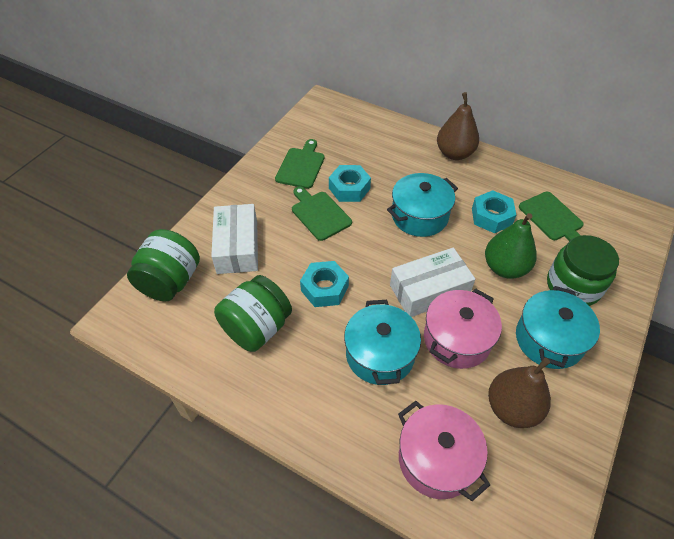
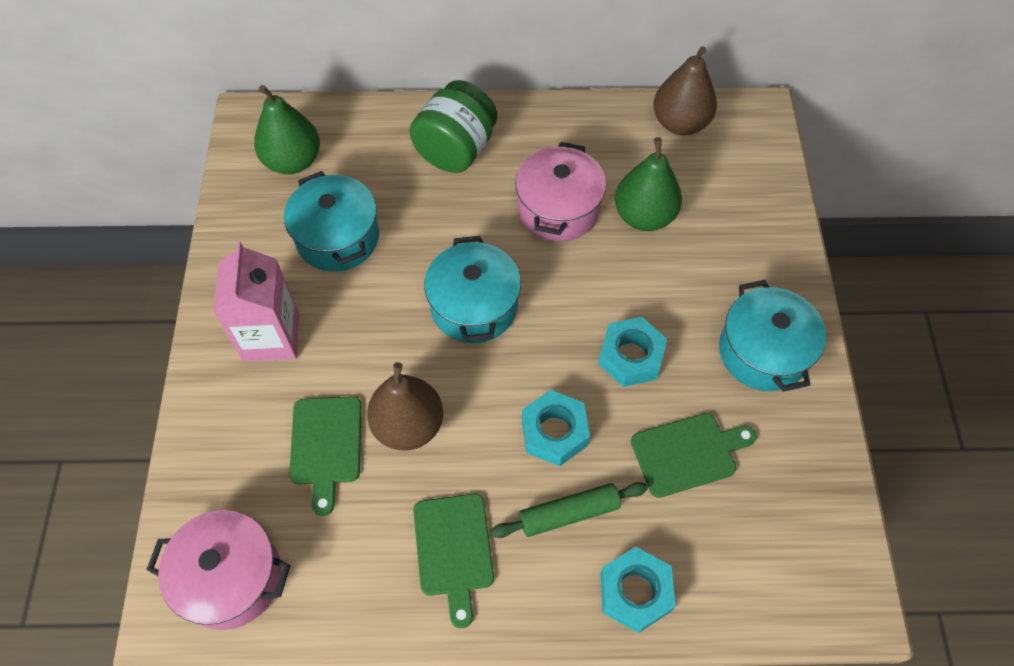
green jar: [127,229,200,301] [214,275,292,352] [547,235,619,306] = 3 -> [410,80,497,173] = 1
green pear: [485,213,537,279] = 1 -> [254,85,320,174] [615,137,682,231] = 2
green rolling pin: none = 0 -> [491,482,648,538] = 1
pink carton: none = 0 -> [213,241,299,362] = 1
white box: [211,204,258,274] [390,248,475,317] = 2 -> none = 0

